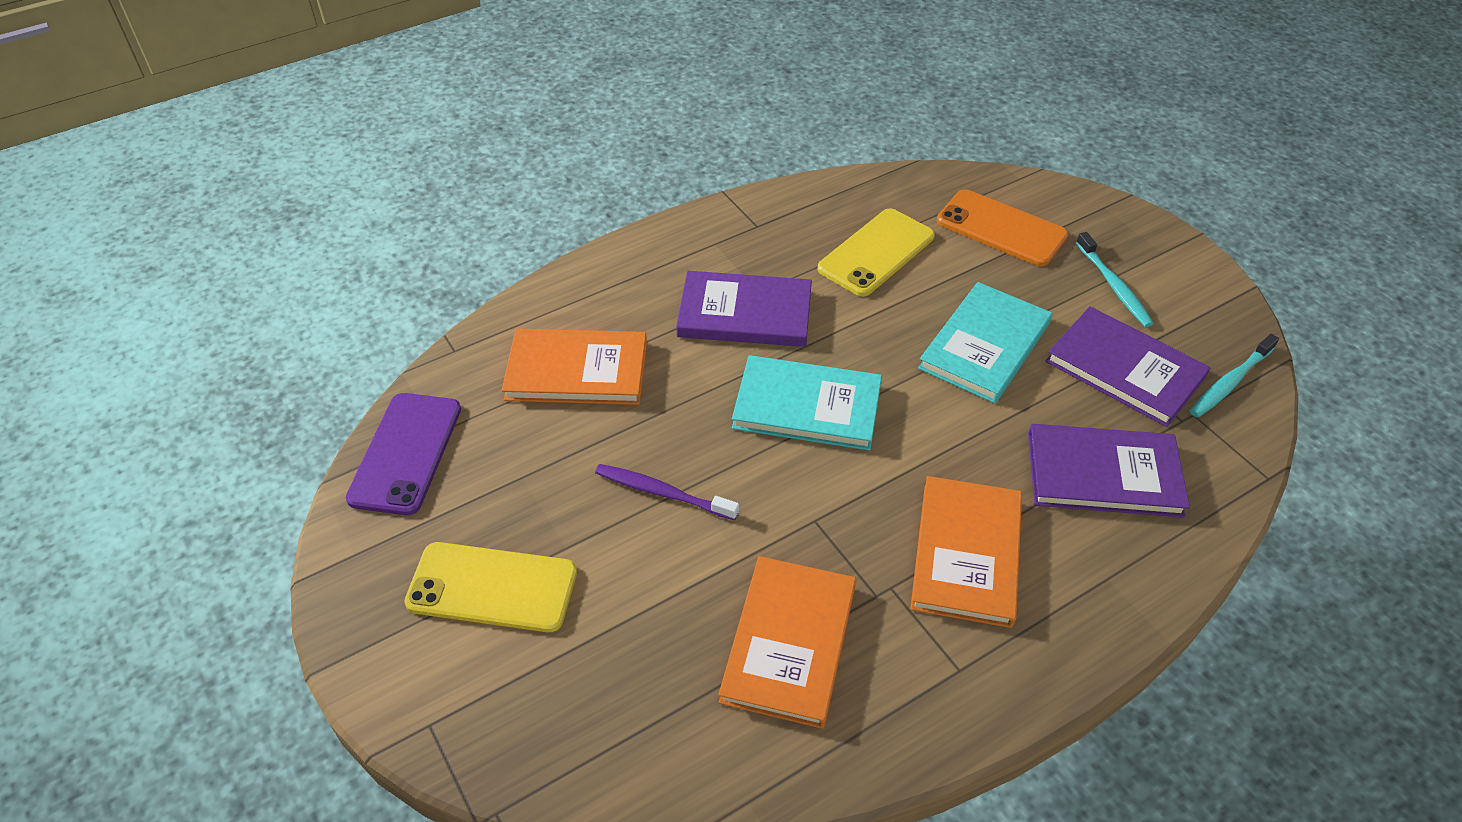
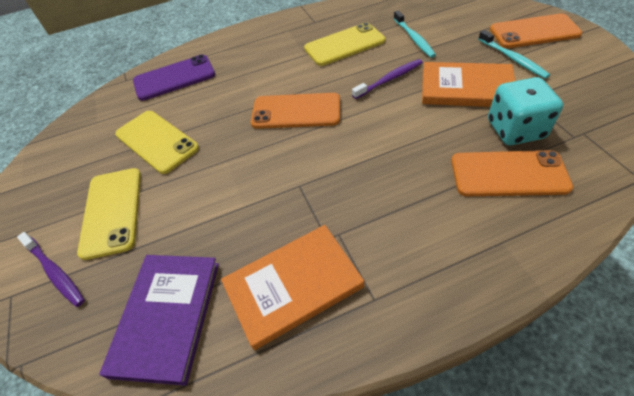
orange book: [502,329,647,405] [718,556,856,729] [910,476,1022,628] = 3 -> [221,225,364,350] [422,62,515,107] = 2
orange phone: [937,189,1068,266] = 1 -> [251,93,340,129] [451,150,573,196] [490,13,582,48] = 3
purple book: [676,271,812,347] [1028,424,1190,518] [1045,306,1211,427] = 3 -> [99,255,219,386] = 1
purple toothbrush: [595,464,739,521] = 1 -> [17,232,85,307] [352,59,423,99] = 2
turquoise book: [732,355,882,451] [918,282,1052,403] = 2 -> none = 0
turquoise dice: none = 0 -> [488,77,563,145] = 1
yellow phone: [404,542,577,632] [817,208,935,297] = 2 -> [77,168,141,260] [115,111,199,174] [304,22,385,66] = 3

